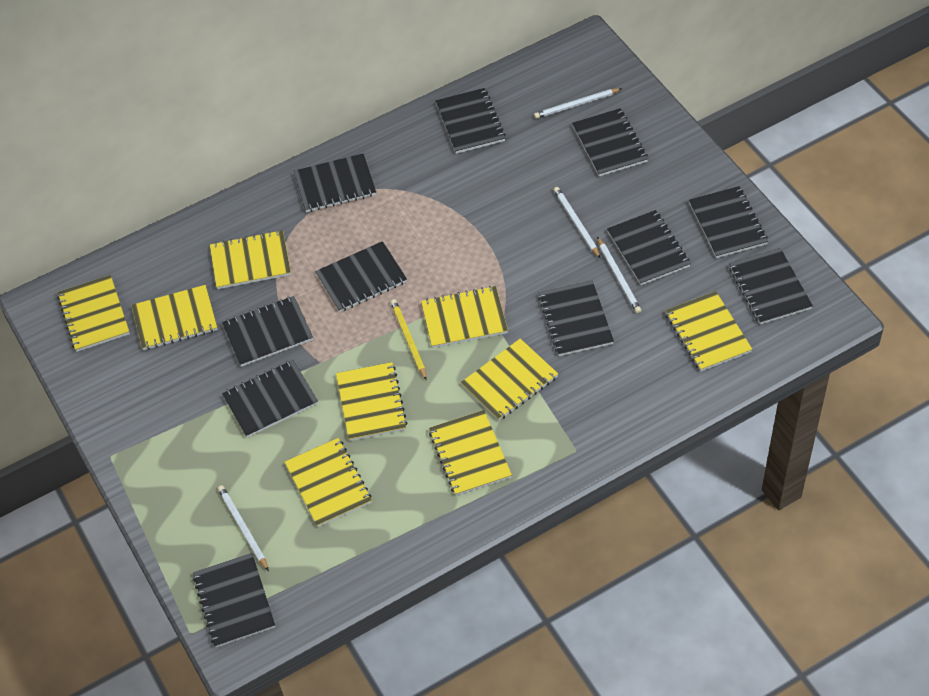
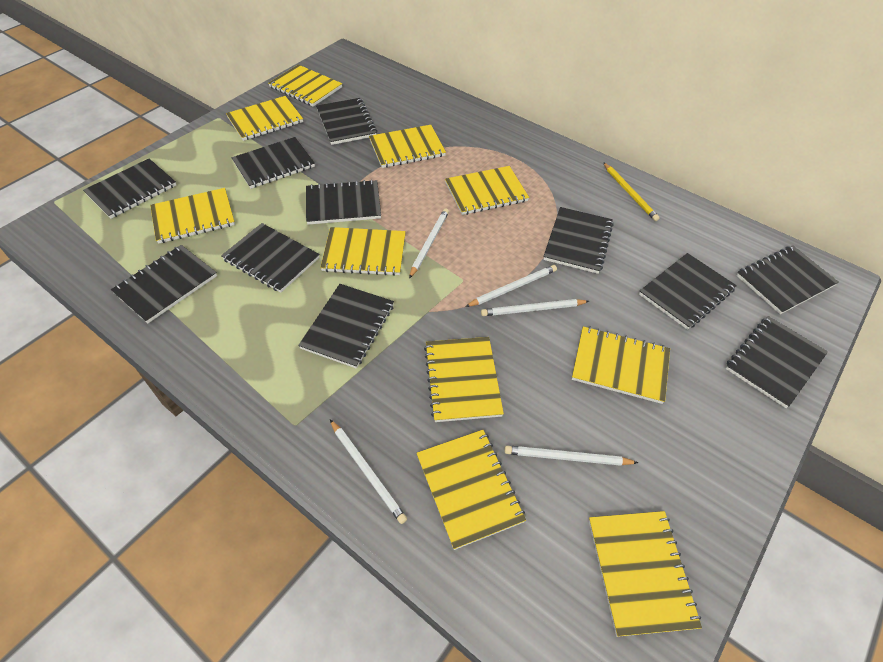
white pencil: [218,485,269,571] [534,88,622,119] [553,187,600,258] [597,237,641,314] = 4 -> [330,420,407,524] [409,209,449,279] [465,265,557,307] [481,299,589,316] [504,445,638,466] = 5
yellow notebook: [57,275,130,352] [132,285,218,350] [210,230,291,289] [285,438,372,527] [336,362,407,441] [421,286,508,348] [429,410,512,496] [461,338,558,421] [665,291,752,371] = 9 -> [150,188,235,244] [226,96,303,141] [268,65,342,107] [320,227,406,276] [369,125,446,168] [416,430,526,550] [424,337,504,422] [445,166,529,215] [572,326,670,404] [589,511,702,637] = 10

